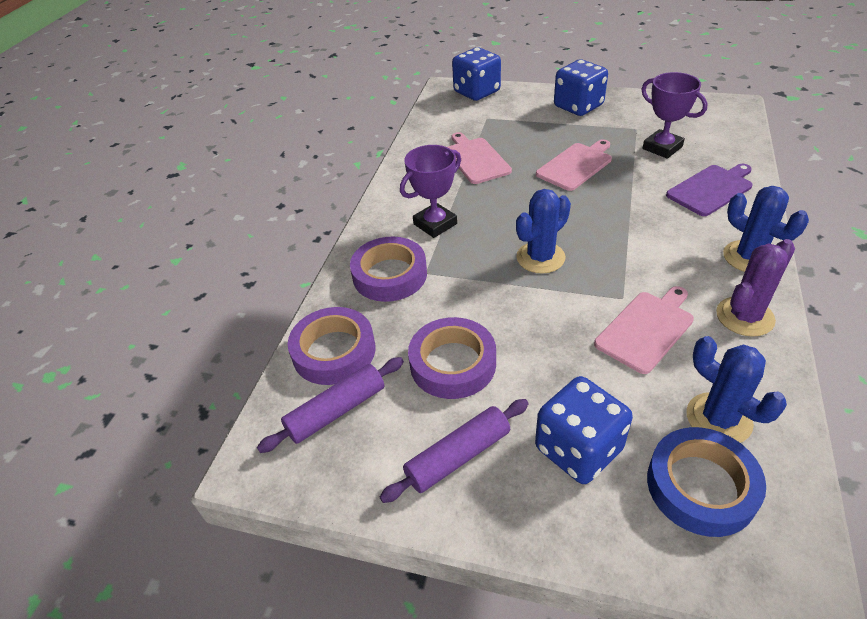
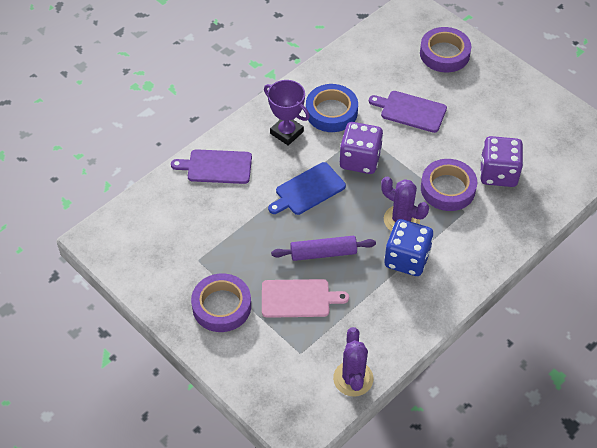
blue cactus: [516,189,571,274] [686,336,787,443] [723,186,809,272] = 3 -> none = 0
blue cutting board: none = 0 -> [268,162,346,215] = 1
blue dice: [452,47,501,101] [535,376,633,484] [554,59,608,116] = 3 -> [384,219,433,276] = 1
pink cutting board: [447,132,512,184] [536,139,612,191] [594,286,694,374] = 3 -> [262,279,349,318] = 1
purple cactus: [716,239,795,337] = 1 -> [333,327,373,396] [381,177,429,231] = 2
purple cutting board: [666,164,753,216] = 1 -> [171,149,252,184] [369,91,447,133] = 2
purple dice: none = 0 -> [340,122,383,174] [480,136,523,187] = 2
purple rolling pin: [257,357,404,453] [379,399,529,503] = 2 -> [271,236,376,261] = 1
purple trophy: [400,145,461,238] [642,72,708,159] = 2 -> [264,80,310,145] = 1

